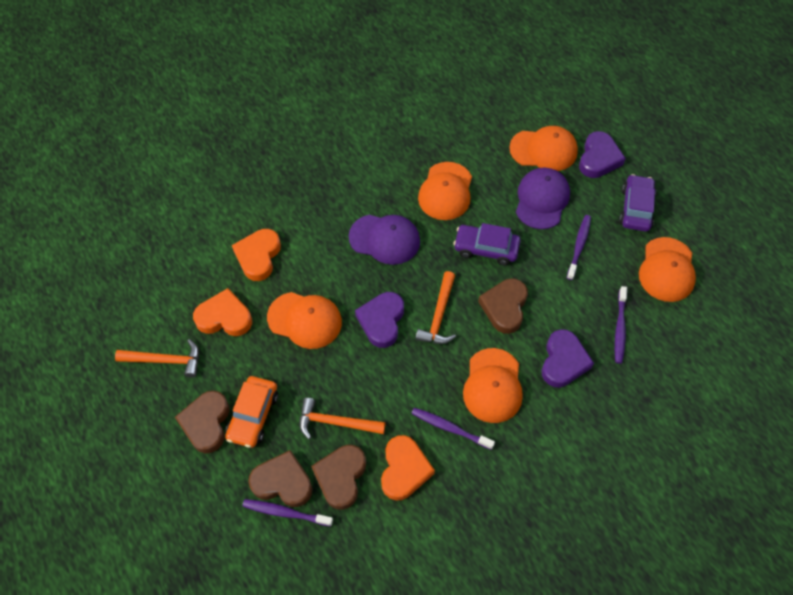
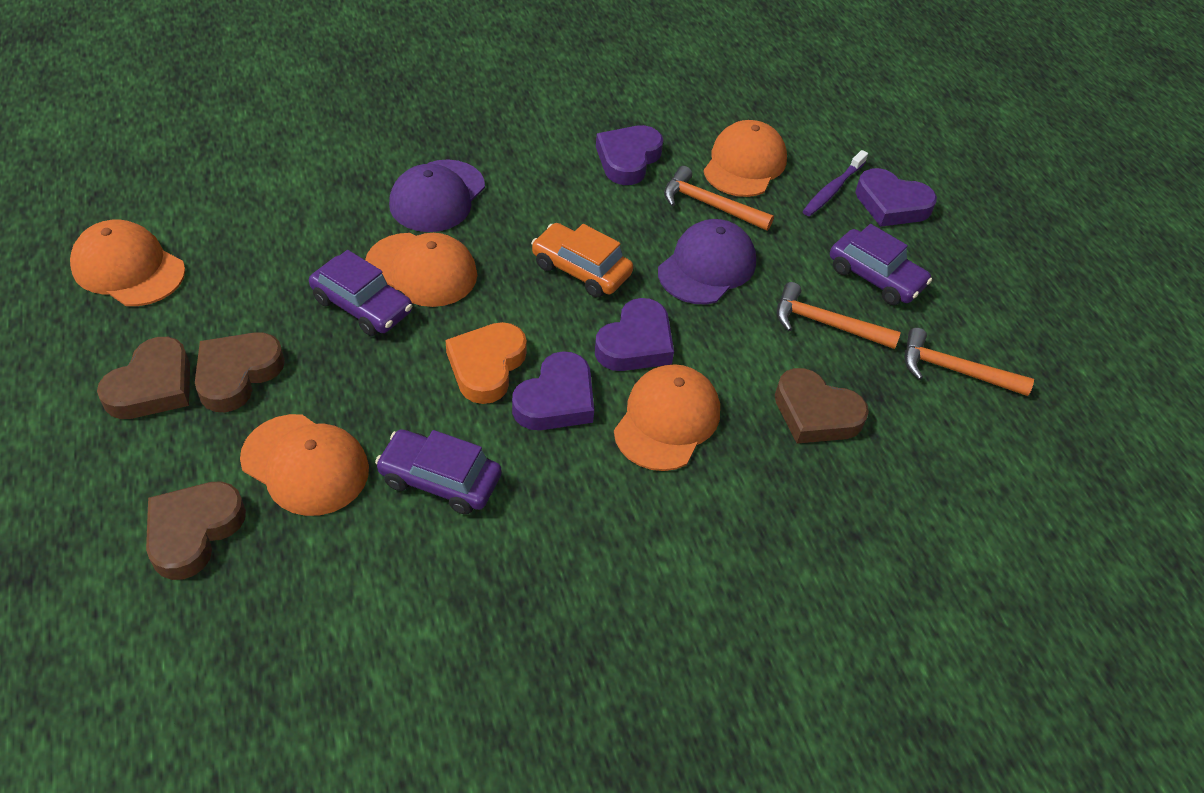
orange heart: [193,288,252,336] [232,229,281,281] [381,435,435,500] = 3 -> [446,322,527,404] = 1
purple car: [454,223,521,265] [619,174,656,232] = 2 -> [309,250,412,336] [375,429,502,515] [830,224,932,305] = 3
purple heart: [355,292,404,348] [542,329,594,388] [579,131,626,178] = 3 -> [512,351,594,430] [595,298,674,371] [596,125,663,185] [855,168,937,227] = 4
purple toothbrush: [242,499,333,527] [411,408,495,450] [567,215,591,280] [615,286,627,364] = 4 -> [803,150,868,216] = 1

